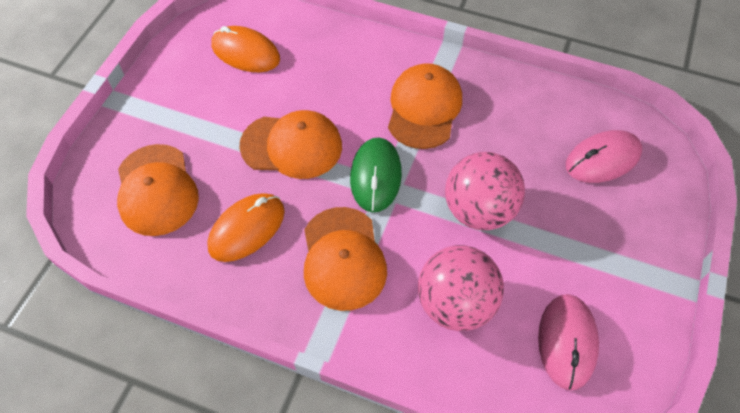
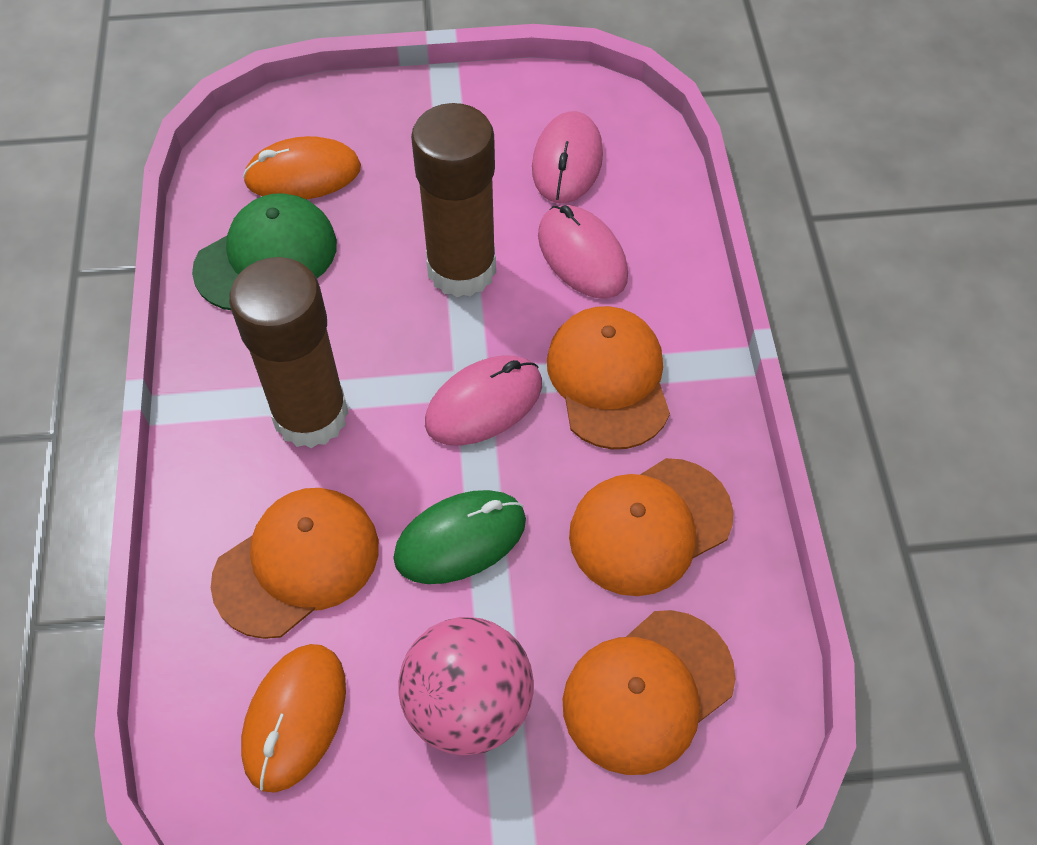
brown glue stick: none = 0 -> [229,257,349,448] [411,103,496,297] = 2
green cap: none = 0 -> [192,193,337,310] = 1
pink ball: [418,245,504,331] [445,152,525,230] = 2 -> [398,617,534,756] = 1
pink mouse: [538,294,599,390] [566,130,642,183] = 2 -> [425,355,542,446] [532,111,603,203] [538,205,628,299] = 3

